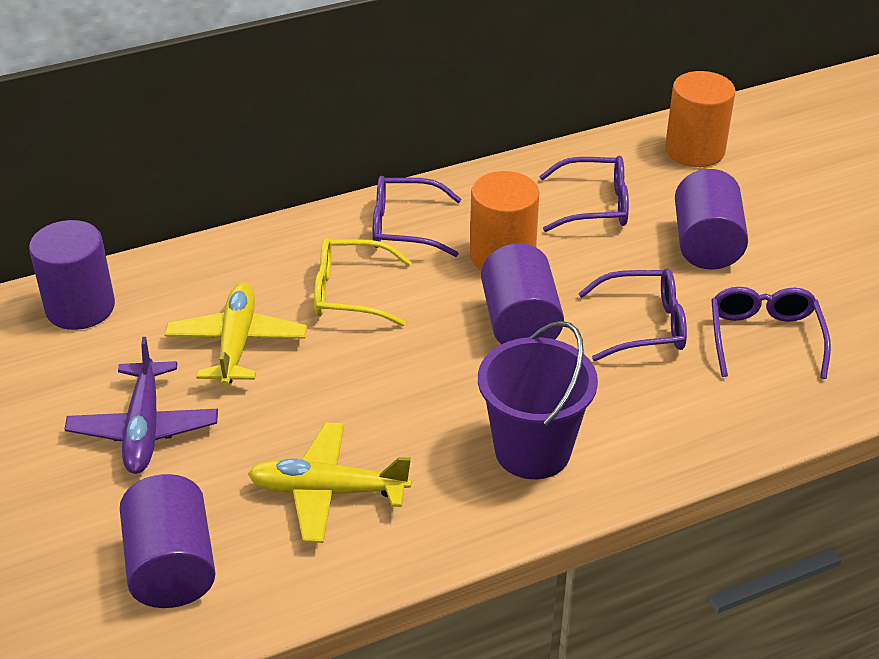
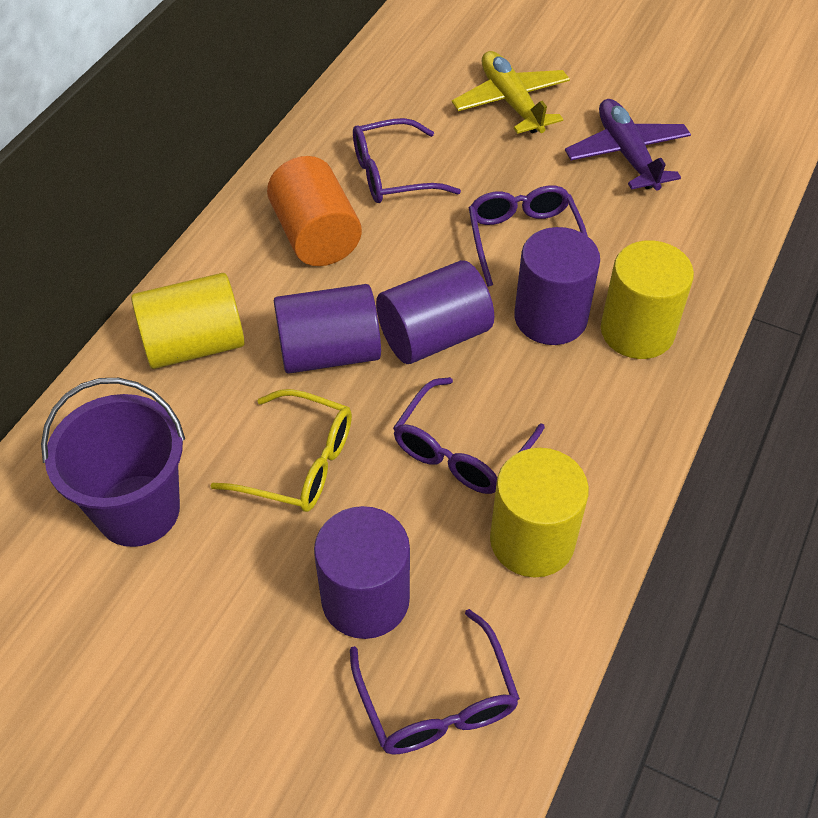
orange cylinder: [470,171,539,270] [665,71,735,167] = 2 -> [267,156,362,266] = 1
yellow cylinder: none = 0 -> [131,273,245,369] [490,448,589,578] [601,240,694,359] = 3
yellow plane: [164,282,307,386] [248,422,412,543] = 2 -> [452,51,570,134] = 1

